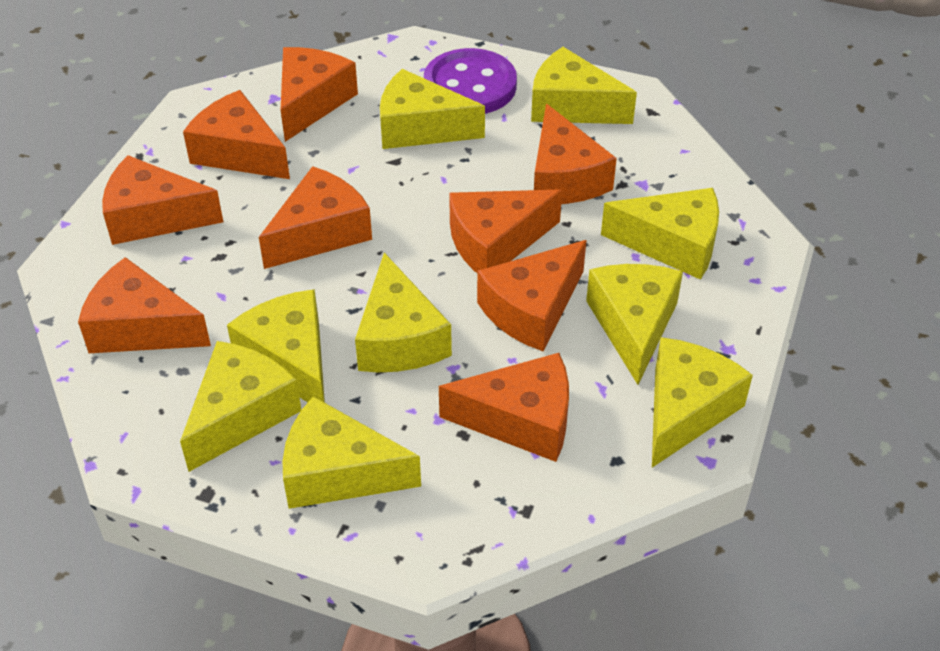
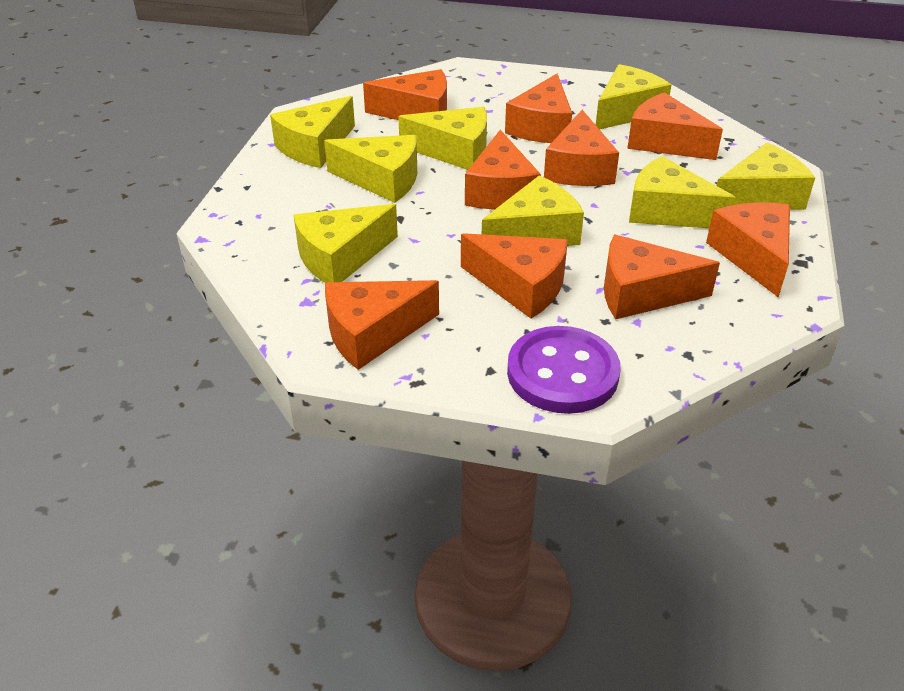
yellow cheese: [180,341,301,472] [227,289,325,403] [283,396,421,509] [355,253,452,372] [380,69,485,149] [531,47,637,124] [586,264,683,385] [601,188,719,280] [652,337,753,468] = 9 -> [270,96,355,168] [294,204,398,283] [324,135,417,203] [398,107,487,170] [482,176,584,246] [596,64,671,129] [629,156,736,228] [717,143,815,210] = 8

